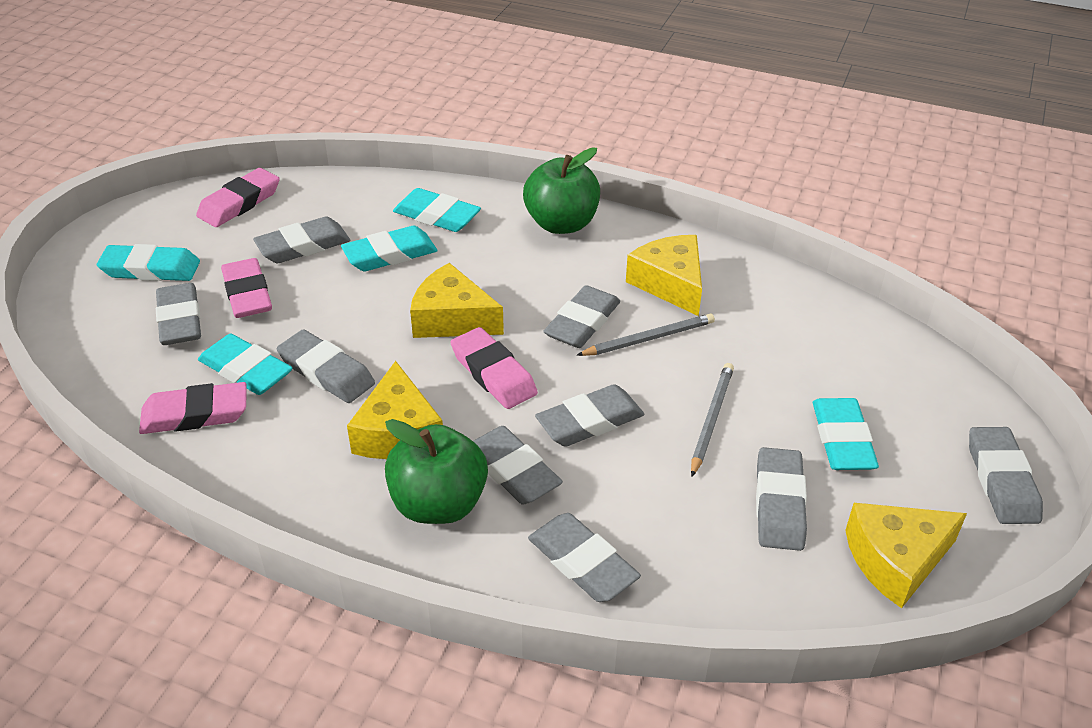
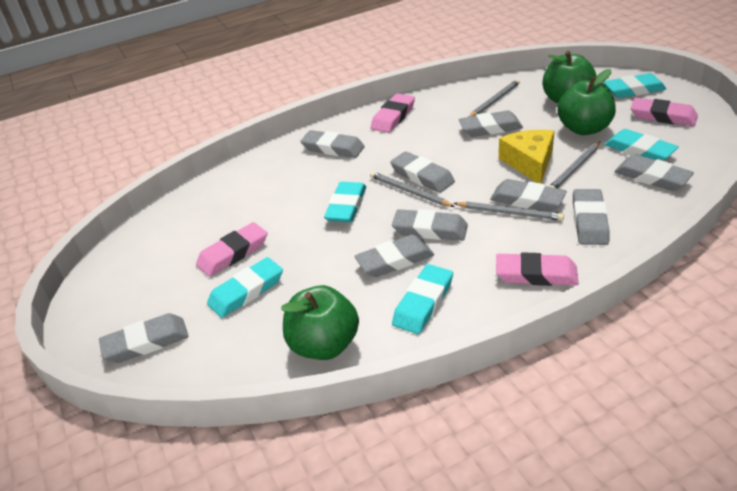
green apple: [385,419,488,524] [523,147,600,234] = 2 -> [281,285,359,360] [543,51,597,103] [557,69,616,135] = 3
grey pencil: [577,314,715,356] [691,363,734,477] = 2 -> [370,171,455,207] [453,202,564,221] [468,79,520,117] [549,141,601,188] = 4
yellow cheese: [347,361,443,459] [410,263,504,338] [626,235,702,316] [845,503,967,608] = 4 -> [499,130,554,183] = 1

